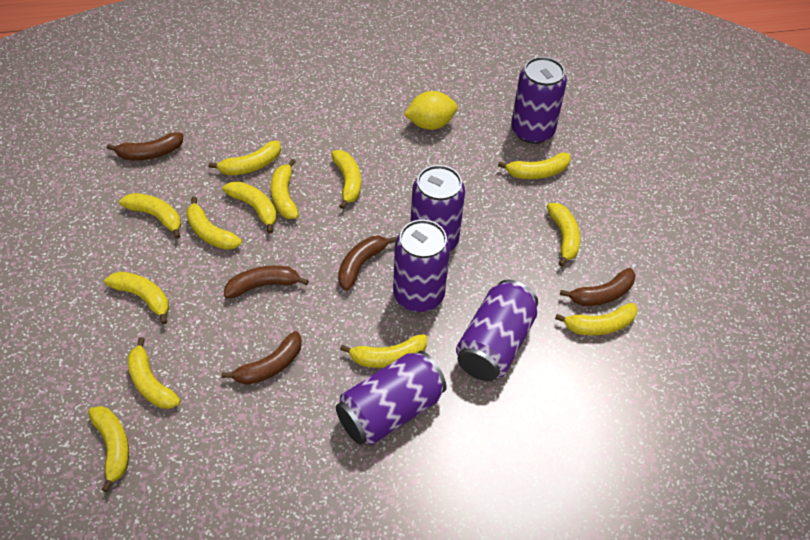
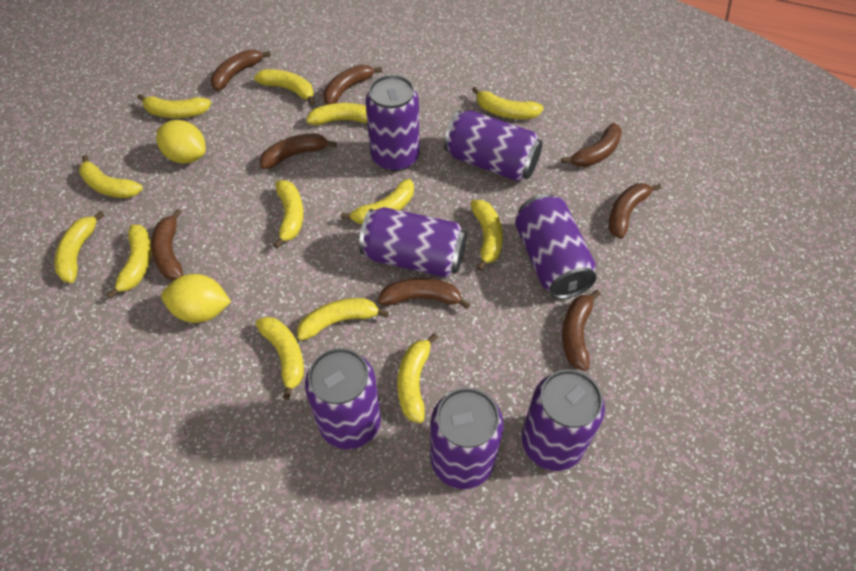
brown banana: [107,132,183,160] [222,331,302,385] [224,266,309,298] [338,236,397,290] [560,268,636,306] = 5 -> [151,209,183,280] [211,49,271,91] [260,133,337,169] [323,65,382,105] [378,278,470,309] [561,123,622,167] [562,290,600,371] [609,183,661,239] = 8
purple can: [336,351,447,445] [393,220,450,312] [410,165,465,251] [456,280,538,381] [511,57,567,144] = 5 -> [305,348,381,449] [359,207,467,277] [365,75,420,172] [430,388,504,489] [444,111,543,181] [515,194,597,299] [522,370,605,471] = 7
yellow lemon: [404,91,458,130] = 1 -> [156,120,206,163] [161,274,231,323] = 2

